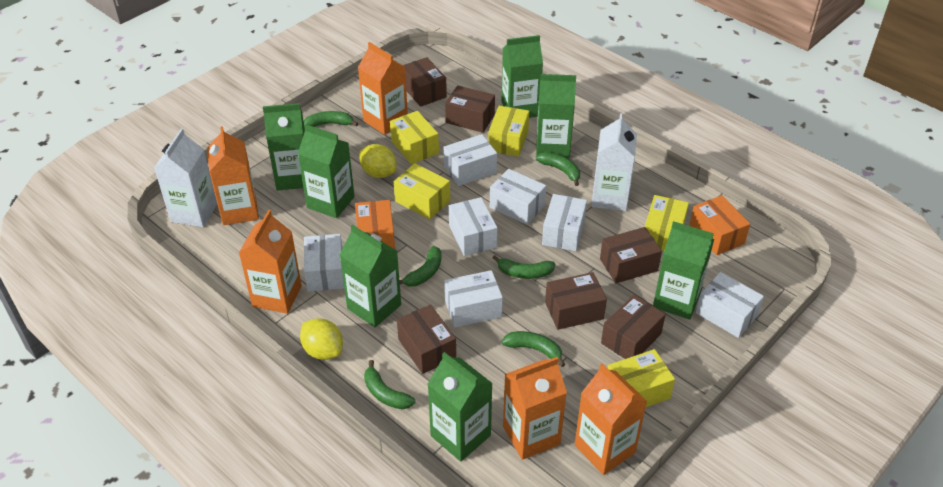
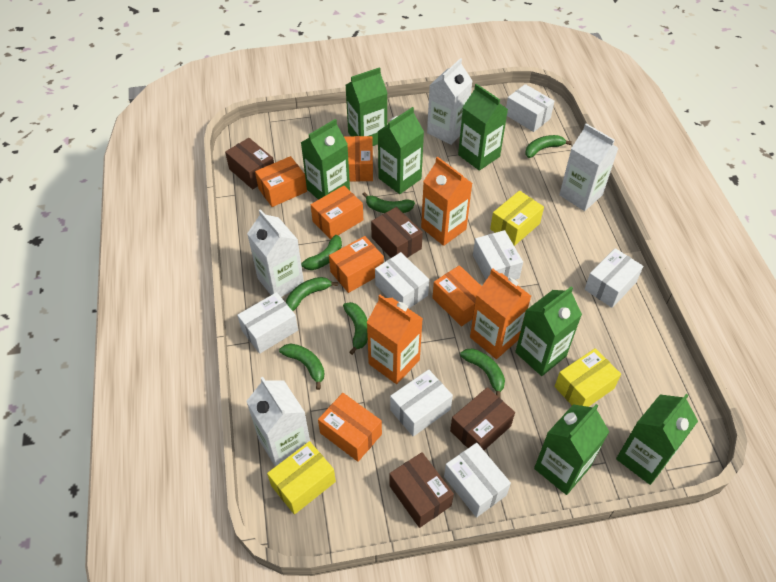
brown box: [397,304,456,374] [403,57,447,107] [445,85,495,133] [545,272,607,330] [600,227,662,283] [601,295,666,359] = 6 -> [225,138,274,189] [371,207,423,258] [389,452,454,528] [450,387,515,450] = 4
green banana: [304,111,359,127] [364,360,416,409] [399,246,442,287] [492,255,555,279] [501,331,566,367] [536,152,580,186] = 6 -> [279,344,325,390] [286,277,338,311] [301,235,342,270] [343,302,368,355] [362,192,415,213] [460,349,505,398] [525,135,572,158] = 7
orange box: [355,200,395,249] [689,195,750,255] = 2 -> [255,156,307,207] [311,186,363,240] [318,393,382,462] [329,236,384,293] [344,136,373,182] [432,265,482,327] = 6
orange carton: [207,126,259,225] [239,210,302,314] [358,42,408,135] [503,357,567,460] [575,363,647,475] = 5 -> [367,295,423,384] [421,157,473,246] [470,268,531,359] = 3
white carton: [154,128,217,227] [591,113,637,211] = 2 -> [246,377,310,467] [247,209,304,297] [427,58,472,145] [559,124,618,211] = 4
yellow box: [390,111,439,164] [394,163,450,219] [488,106,529,156] [608,349,675,407] [645,195,689,251] = 5 -> [267,441,336,515] [490,191,544,246] [554,348,621,407] = 3
yellow lemon: [300,318,343,360] [359,144,397,178] = 2 -> none = 0

